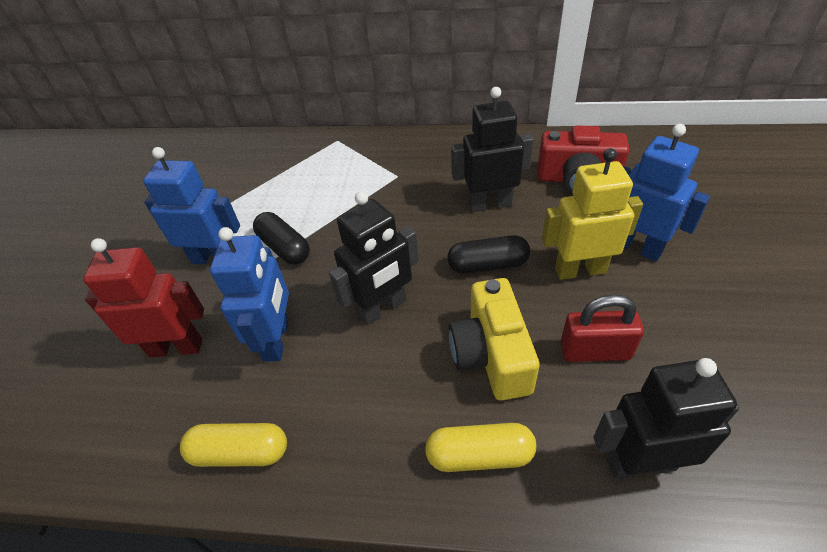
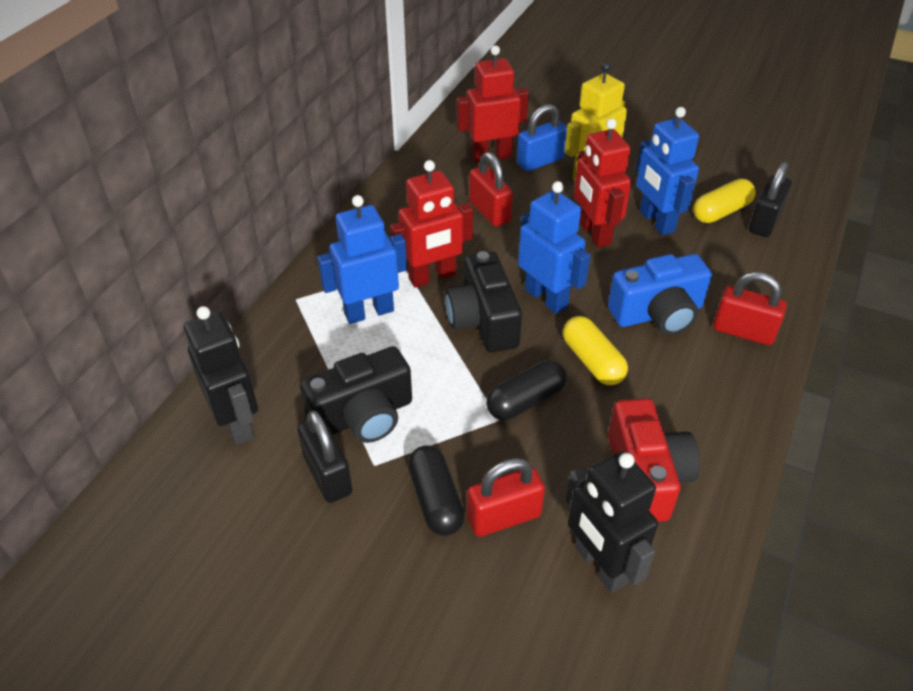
black camera: none = 0 -> [300,346,412,443] [445,251,522,353] = 2
black padlock: none = 0 -> [297,410,352,503] [749,162,792,237] = 2
black robot: [329,191,419,325] [451,87,533,212] [593,358,740,480] = 3 -> [184,306,258,445] [566,451,658,593] = 2
blue camera: none = 0 -> [608,254,712,335] = 1
blue padlock: none = 0 -> [517,104,567,171] = 1
red padlock: [561,294,644,362] = 1 -> [467,458,545,537] [469,152,513,227] [713,272,787,345] = 3
red robot: [83,238,204,358] = 1 -> [390,160,473,288] [456,45,529,163] [574,118,631,248] = 3
yellow camera: [449,278,540,401] = 1 -> none = 0

